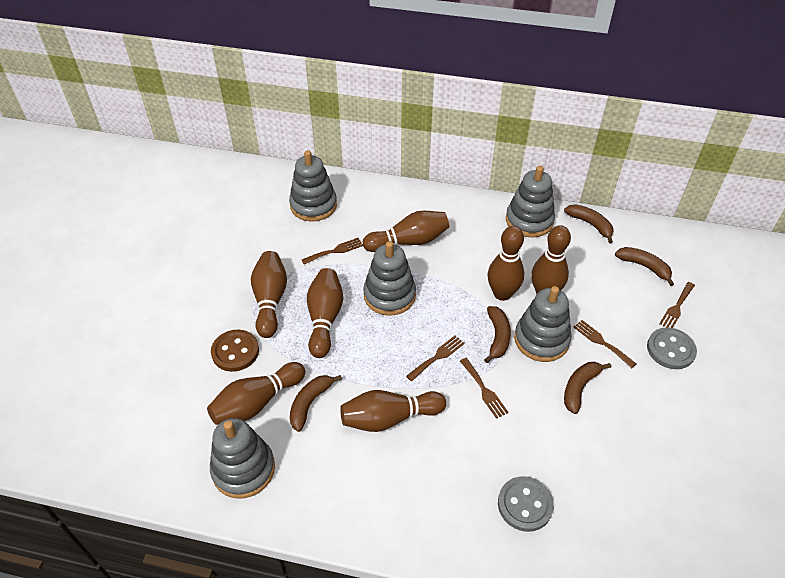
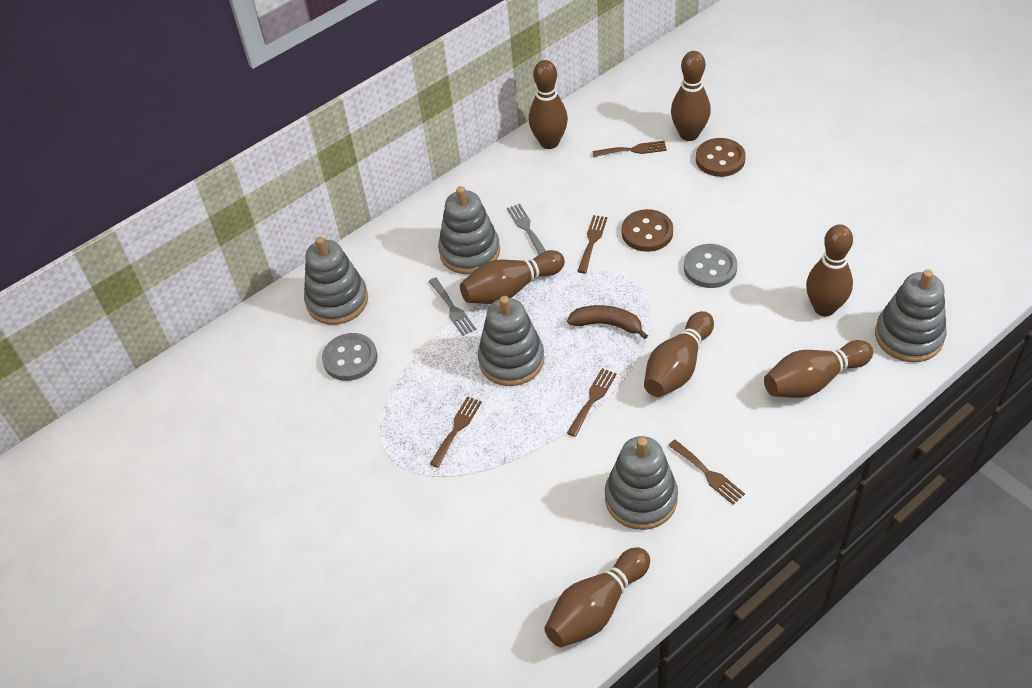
brown banana: [290,375,342,432] [484,306,511,363] [564,204,613,243] [564,362,611,414] [615,247,674,286] = 5 -> [567,305,648,339] = 1
brown button: [211,330,259,372] = 1 -> [622,209,673,252] [696,138,746,177] = 2
grey fork: none = 0 -> [428,278,476,336] [507,204,546,255] = 2

